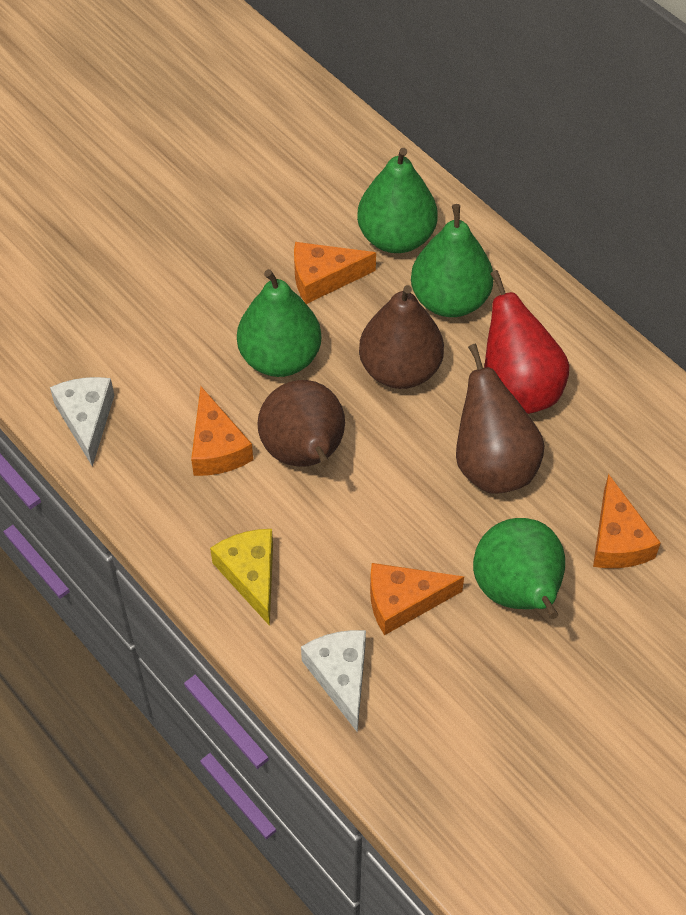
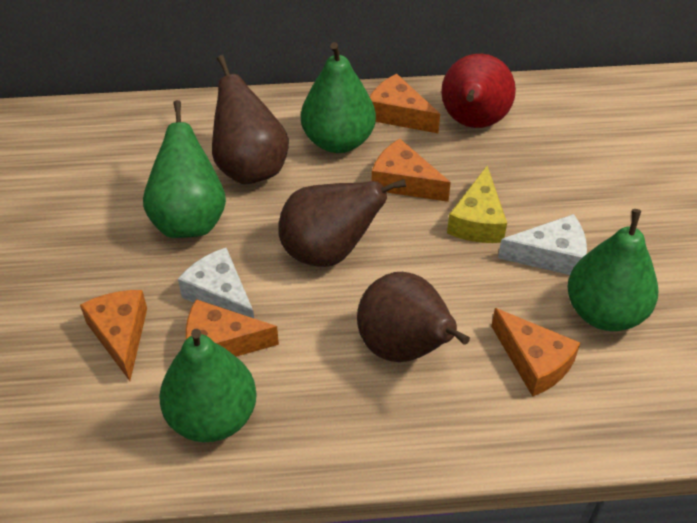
orange cheese: [191,386,253,476] [294,242,376,304] [370,563,464,635] [593,474,661,568] = 4 -> [80,290,147,381] [186,299,279,357] [370,74,440,133] [372,139,451,202] [491,308,580,397] = 5

